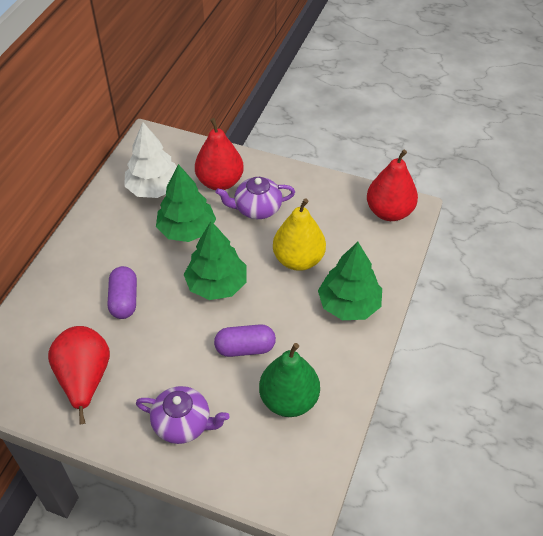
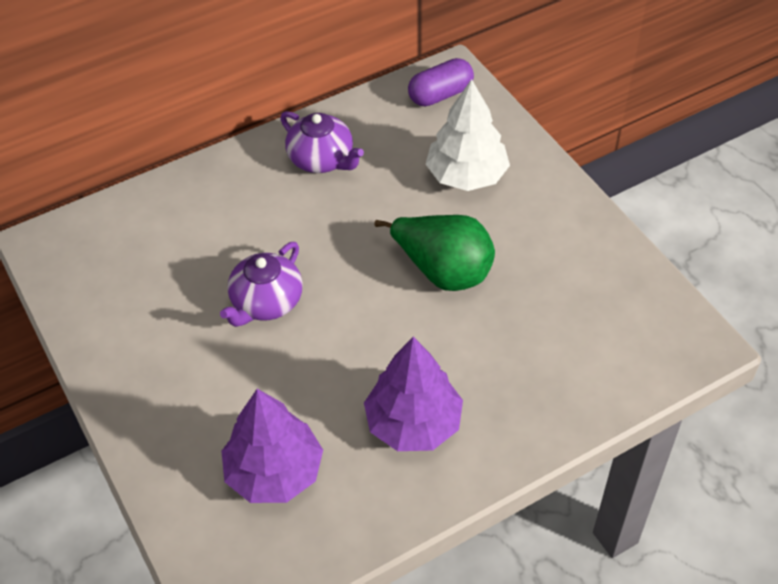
green tree: [156,164,216,242] [184,221,247,300] [318,242,382,320] = 3 -> none = 0
purple capsule: [108,266,137,319] [214,324,276,357] = 2 -> [408,58,474,106] = 1
purple tree: none = 0 -> [221,389,323,503] [364,337,463,451] = 2
red pear: [48,326,110,425] [195,118,244,190] [367,150,418,221] = 3 -> none = 0
yellow pear: [273,198,326,271] = 1 -> none = 0

